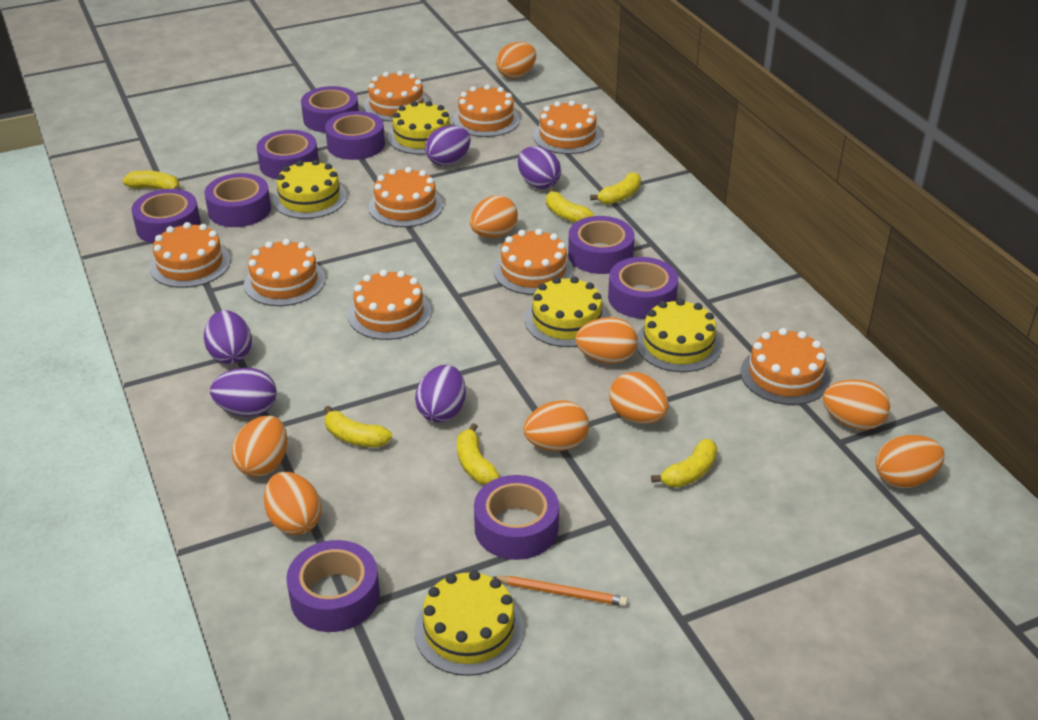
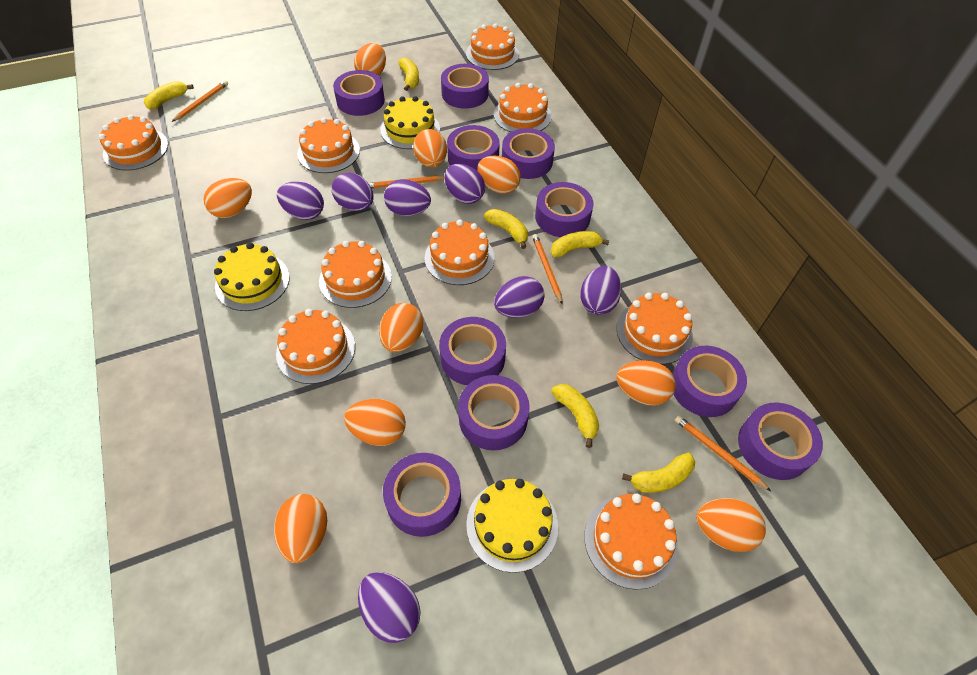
orange pencil: [492,576,628,606] = 1 -> [172,80,228,122] [368,175,445,188] [532,234,562,304] [675,415,771,491] = 4
purple egg: [204,310,252,364] [210,368,277,416] [415,365,466,422] [425,125,471,166] [518,146,561,189] = 5 -> [277,182,324,220] [331,172,373,211] [358,572,420,643] [384,179,431,216] [445,164,485,204] [494,276,545,318] [580,266,621,315] = 7
purple tape: [131,189,201,244] [205,173,271,227] [256,130,319,179] [286,540,380,632] [301,86,359,133] [325,111,385,160] [474,475,559,560] [568,216,635,274] [608,257,678,319] = 9 -> [333,70,385,116] [383,453,461,537] [439,317,506,385] [441,64,489,109] [447,125,500,171] [458,375,530,450] [502,128,555,179] [535,182,593,237] [672,346,747,417] [738,402,823,480] = 10
yellow cake: [273,160,347,219] [388,101,450,155] [414,570,524,676] [525,276,608,347] [636,298,722,372] = 5 -> [214,242,290,311] [380,96,440,149] [466,479,558,573] = 3

